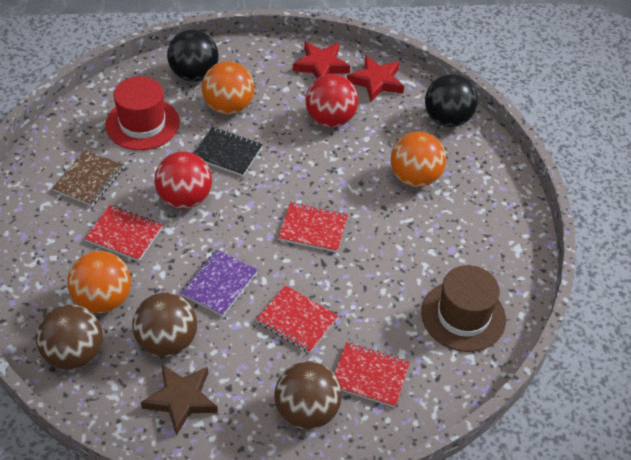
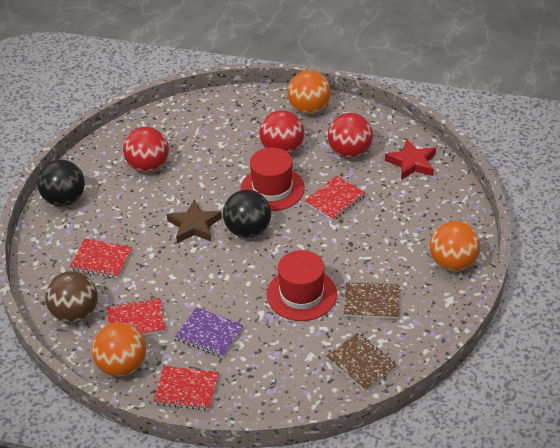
black notebook: [193,127,263,176] = 1 -> none = 0
brown ball: [36,304,103,370] [132,292,197,357] [274,361,342,429] = 3 -> [45,271,97,323] = 1
brown hat: [421,265,506,352] = 1 -> none = 0
brown notebook: [52,150,124,206] = 1 -> [326,333,397,391] [344,281,399,319] = 2
red ball: [154,152,212,209] [306,74,358,127] = 2 -> [123,127,169,172] [259,110,304,154] [328,113,373,158] = 3
red hat: [105,76,180,150] = 1 -> [240,147,305,211] [267,250,337,321] = 2
red star: [293,42,350,79] [347,55,404,102] = 2 -> [385,139,436,180] = 1

